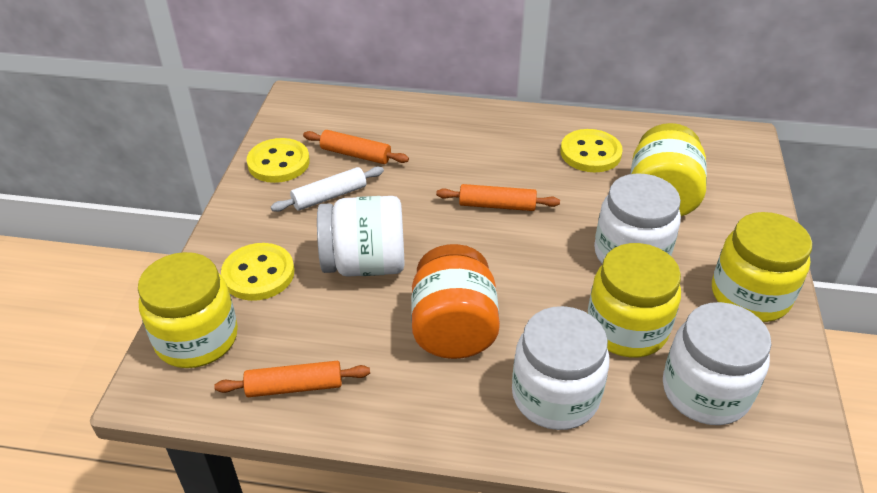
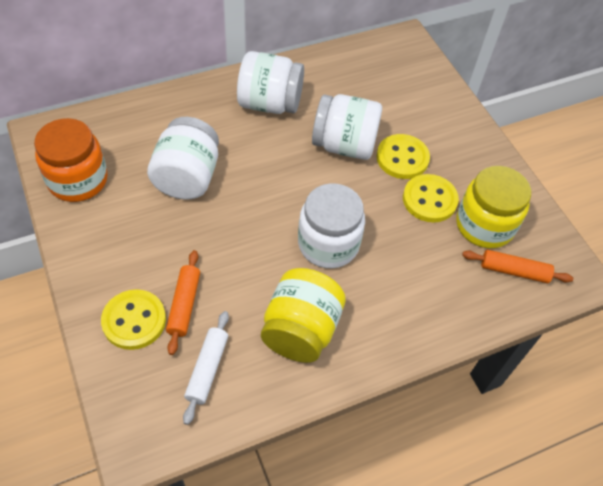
orange rolling pin: [214,361,370,397] [303,130,409,164] [436,184,560,211] = 3 -> [166,250,200,355] [462,249,573,283] = 2
yellow jar: [138,252,238,368] [588,243,681,358] [631,123,707,216] [712,212,812,322] = 4 -> [261,268,346,363] [456,166,531,248] = 2

